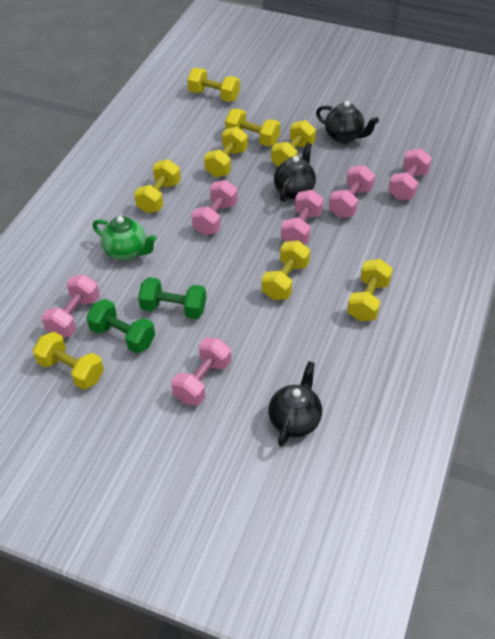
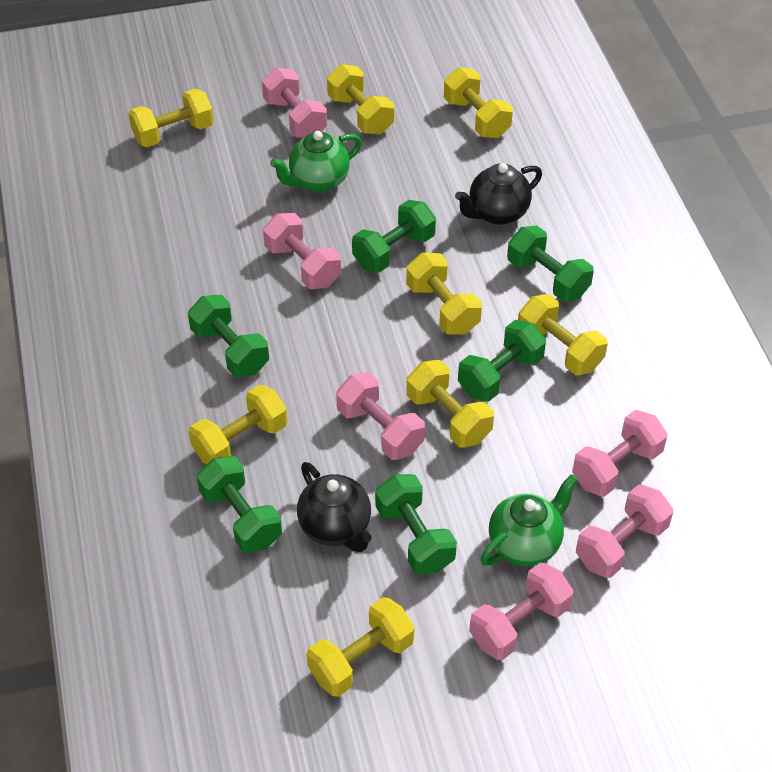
black teapot: [268,361,322,447] [274,143,316,202] [316,101,379,143] = 3 -> [297,462,372,552] [455,163,542,225] = 2
green dumbbell: [86,299,155,354] [138,277,206,319] = 2 -> [188,295,269,377] [197,456,282,553] [352,200,436,273] [375,474,457,575] [458,320,546,402] [507,225,594,302] = 6
green teapot: [93,216,157,261] = 1 -> [270,131,362,192] [481,474,579,566] = 2

